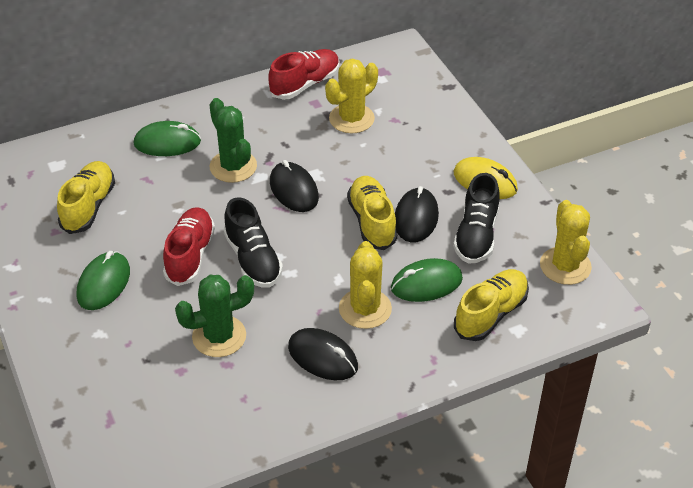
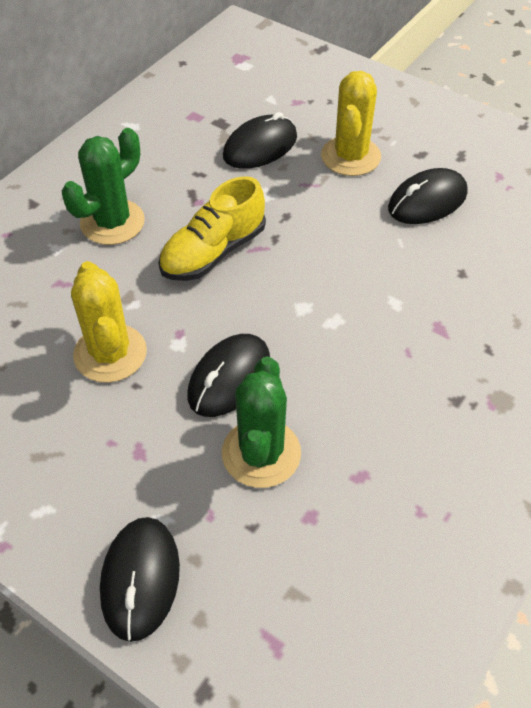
black mouse: [270,160,319,212] [288,328,358,380] [395,186,439,243] = 3 -> [100,517,180,642] [188,334,270,417] [223,112,297,169] [388,168,467,224] = 4
black shoe: [223,197,283,288] [453,173,499,264] = 2 -> none = 0
green mouse: [77,251,130,310] [134,121,201,156] [391,258,463,302] = 3 -> none = 0
red shoe: [163,207,215,286] [268,49,339,100] = 2 -> none = 0
yellow cactus: [325,58,378,134] [339,241,392,329] [540,200,592,285] = 3 -> [71,261,147,383] [321,71,381,176] = 2
yellow mouse: [454,157,518,199] = 1 -> none = 0
yellow shoe: [57,161,115,234] [347,176,397,250] [454,269,529,341] = 3 -> [158,176,266,281] = 1

